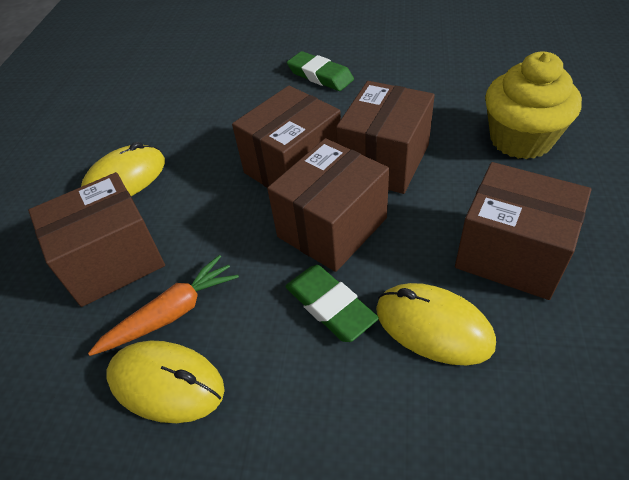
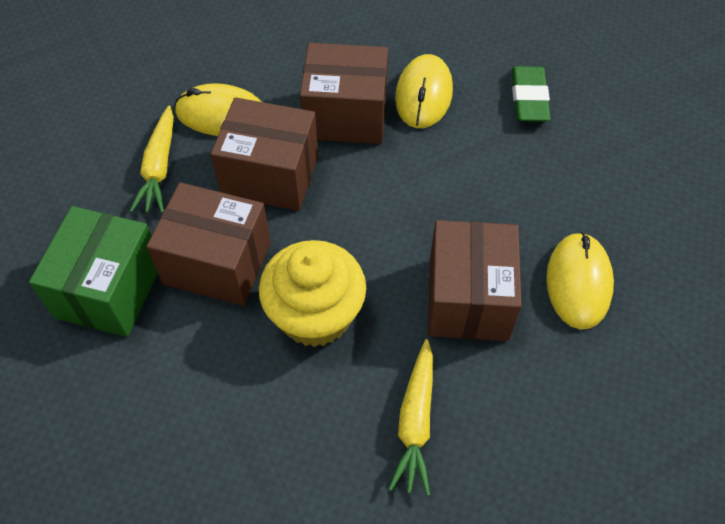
brown box: [28,172,165,307] [232,86,341,188] [267,138,389,272] [336,81,435,194] [455,162,591,300] = 5 -> [146,182,271,306] [211,97,318,211] [300,43,388,144] [428,220,522,341] = 4
green box: none = 0 -> [29,206,158,337] = 1
green eraser: [285,265,379,342] [287,51,354,91] = 2 -> [512,66,551,122] = 1
orange carrot: [88,255,239,356] = 1 -> none = 0
yellow carrot: none = 0 -> [130,105,174,213] [389,339,433,496] = 2

